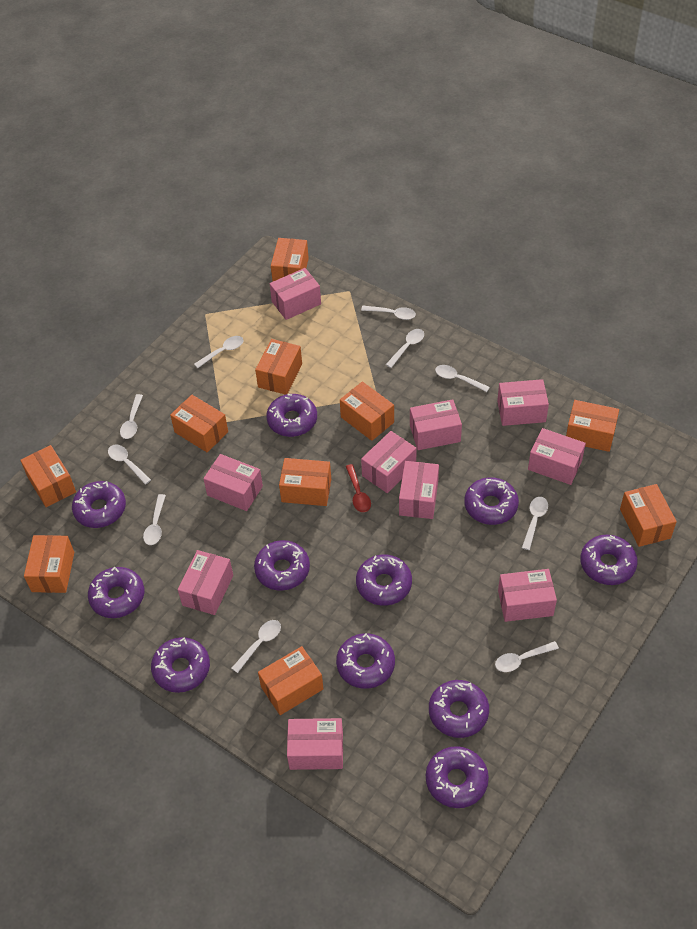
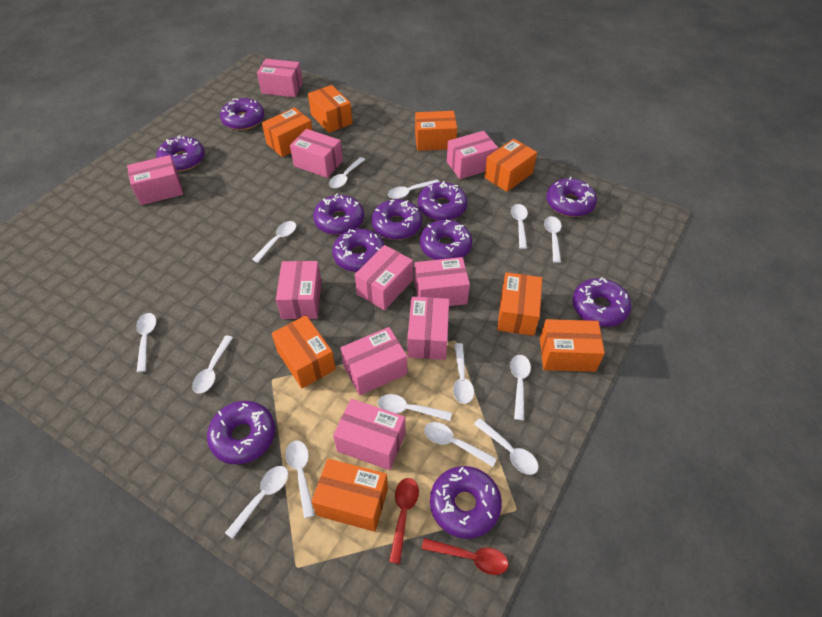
orange box: [20,445,76,507] [24,535,74,593] [170,395,228,453] [255,339,302,395] [258,646,324,715] [271,238,309,281] [279,458,331,506] [340,381,394,441] [566,400,619,452] [620,484,677,547] = 10 -> [262,107,313,157] [272,315,336,388] [308,85,352,133] [311,459,388,532] [415,111,457,151] [484,139,537,192] [497,272,542,336] [540,319,605,372] = 8
red spoon: [346,464,371,512] = 1 -> [389,478,419,564] [422,538,508,575] = 2
white spoon: [108,445,151,484] [120,394,143,439] [143,494,166,545] [194,336,243,368] [231,620,281,673] [361,306,416,320] [386,329,424,368] [435,365,490,392] [495,641,559,672] [522,497,548,550] = 10 -> [136,313,156,372] [192,335,233,394] [225,466,288,539] [252,221,296,263] [285,440,315,518] [329,157,365,188] [378,394,452,421] [388,180,439,199] [424,422,497,467] [453,343,474,404] [474,418,539,475] [510,355,531,420] [511,204,528,249] [544,216,561,263] = 14

